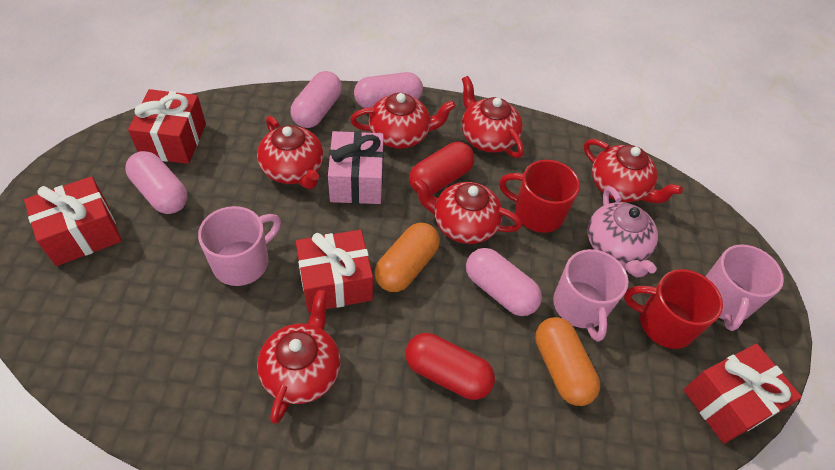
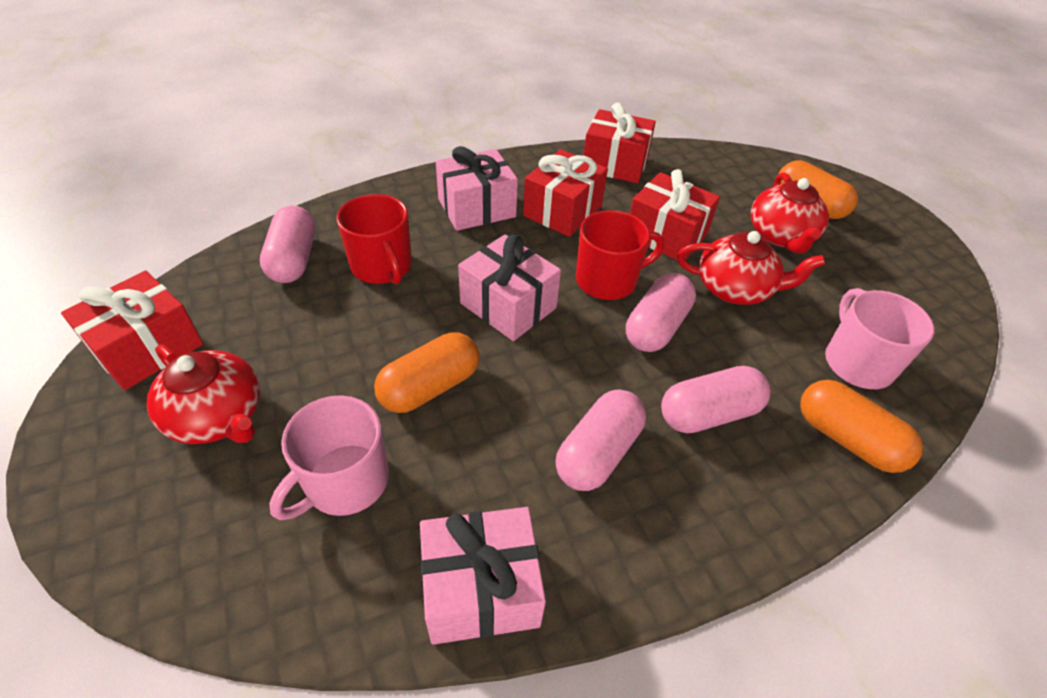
orange capsule: [374,223,440,292] [535,317,600,406] = 2 -> [374,332,480,413] [779,160,858,219] [800,380,923,473] = 3
pink gift: [328,131,384,204] = 1 -> [420,507,546,645] [436,146,518,231] [458,235,561,341] = 3
pink mug: [198,206,281,286] [553,249,628,342] [705,244,784,331] = 3 -> [270,395,389,520] [825,288,935,389] = 2
pink teapot: [588,186,658,277] = 1 -> none = 0
red capsule: [405,333,495,400] [409,142,474,195] = 2 -> none = 0
red teapot: [257,116,324,189] [257,289,340,424] [350,93,456,149] [412,177,522,244] [462,76,524,158] [584,139,683,203] = 6 -> [147,345,260,444] [677,231,825,305] [751,172,829,254] = 3

